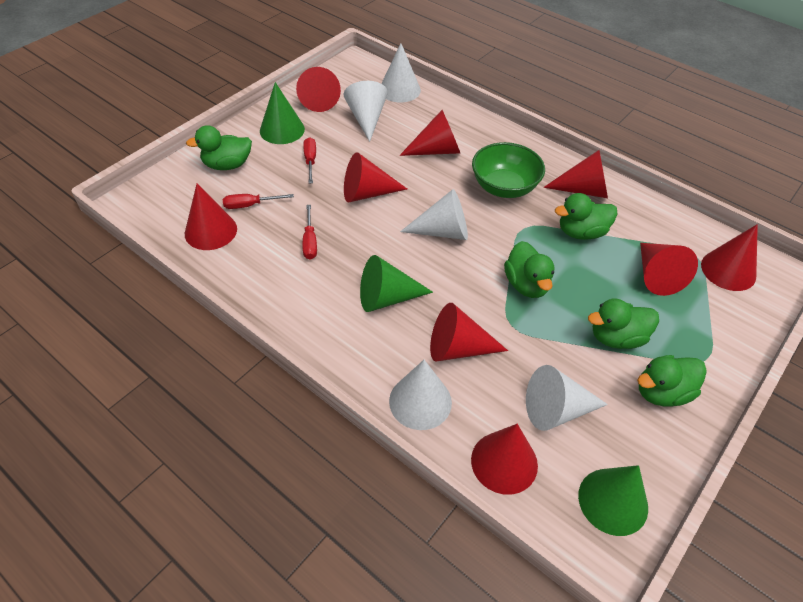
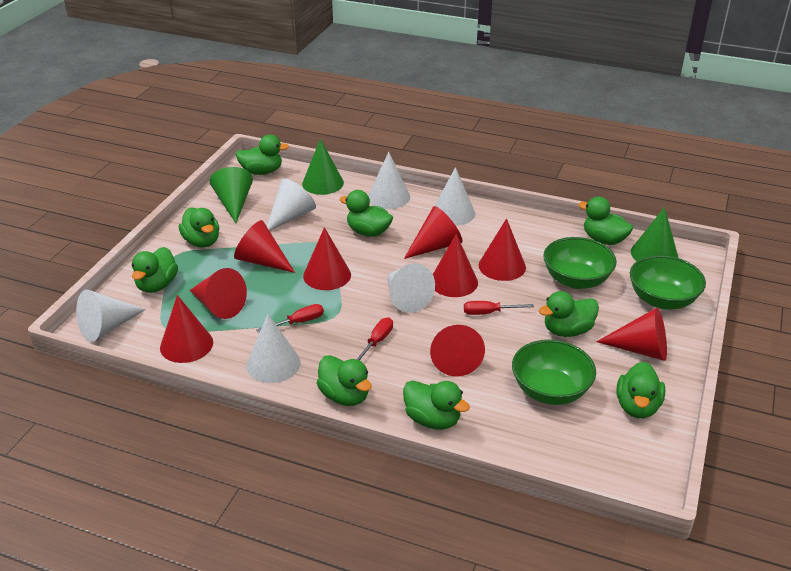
green bowl: [472,142,545,198] = 1 -> [512,340,596,405] [543,237,617,289] [630,255,706,309] = 3
green duck: [186,125,252,170] [504,241,554,298] [555,193,617,240] [588,298,659,349] [637,355,707,407] = 5 -> [132,247,178,293] [179,207,219,248] [236,135,289,175] [317,355,372,406] [340,190,393,237] [403,380,470,430] [539,291,599,337] [579,197,634,245] [616,362,665,418] = 9
white cone: [344,81,388,142] [381,43,421,102] [389,360,452,430] [400,189,468,240] [526,365,608,431] = 5 -> [76,290,146,342] [246,314,301,383] [267,179,316,231] [368,152,410,209] [387,263,435,313] [435,167,475,226] = 6

